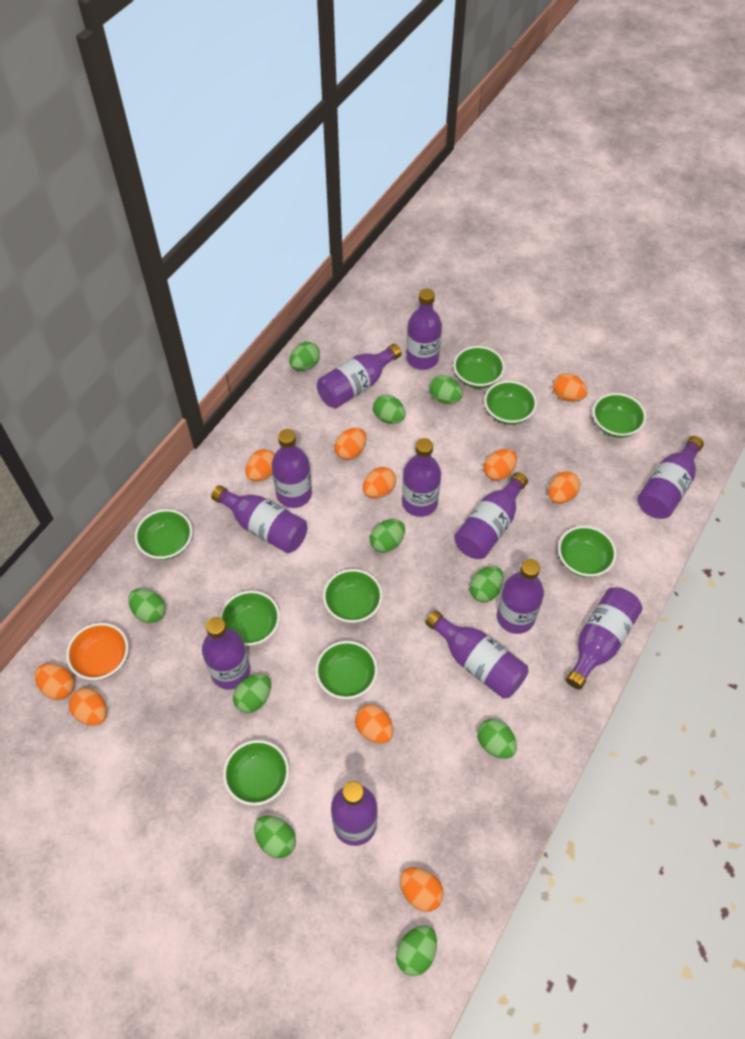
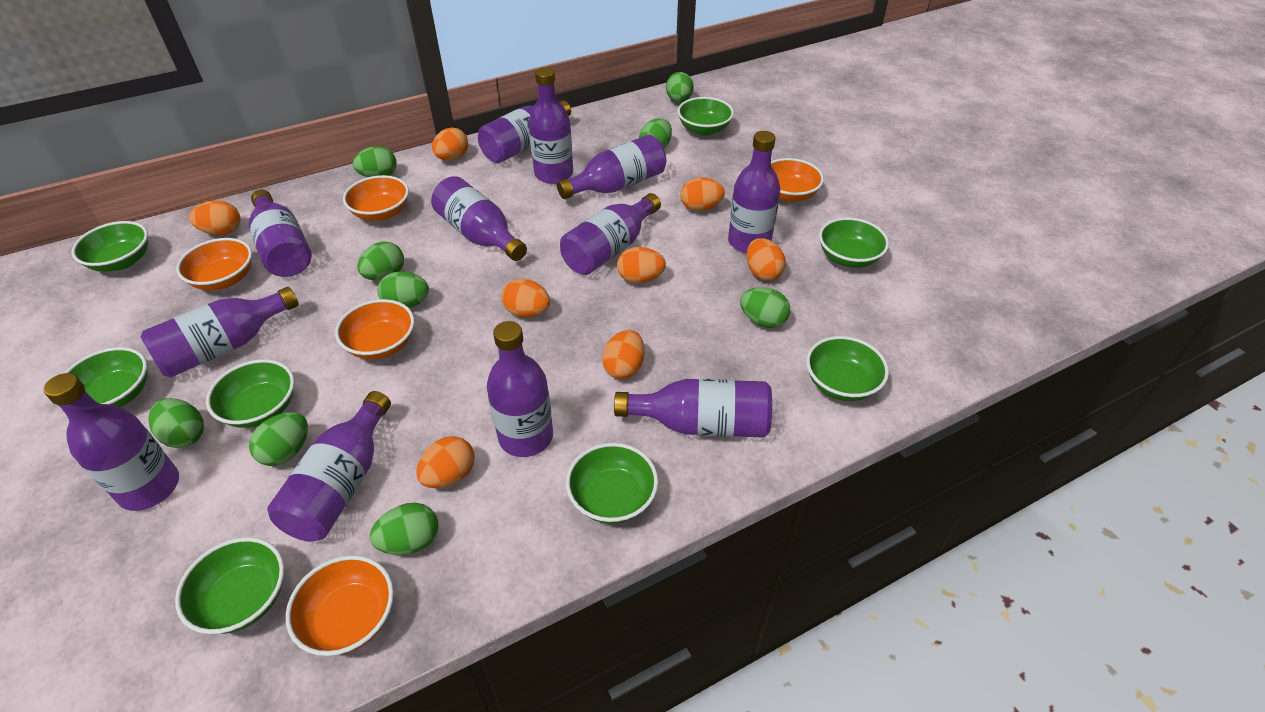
green bowl: [135,509,193,560] [220,591,280,646] [223,740,289,806] [315,641,378,699] [323,569,382,623] [453,346,505,389] [484,381,537,425] [558,526,616,577] [593,393,646,438] = 9 -> [64,347,147,407] [72,221,148,272] [175,537,285,634] [206,359,295,428] [566,443,658,524] [677,97,734,136] [806,336,889,401] [819,217,889,268] = 8
green egg: [128,588,166,624] [233,674,271,713] [254,816,296,858] [289,342,320,371] [370,519,405,553] [373,395,406,424] [396,925,437,976] [429,375,463,404] [469,566,504,602] [477,719,517,759] = 10 -> [148,398,204,448] [249,412,308,466] [353,146,397,177] [357,242,404,280] [370,503,439,555] [377,272,429,308] [639,118,672,148] [666,72,694,103] [740,287,790,328] = 9
orange bowl: [66,623,129,680] = 1 -> [176,238,252,291] [286,555,394,656] [335,299,415,360] [343,175,409,221] [771,158,824,202] = 5
orange egg: [35,663,74,700] [69,688,107,726] [245,449,275,482] [334,428,366,460] [355,704,393,744] [363,467,396,498] [400,867,444,912] [484,449,517,481] [548,471,580,504] [553,373,587,402] = 10 -> [189,200,240,235] [416,436,475,488] [432,127,468,161] [502,279,550,317] [602,330,645,379] [617,247,666,283] [680,177,725,211] [746,238,786,281] = 8

